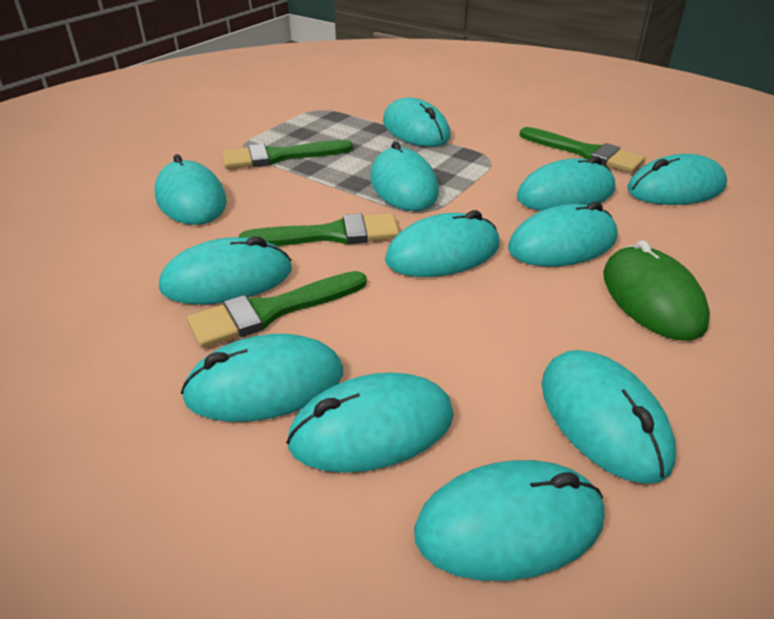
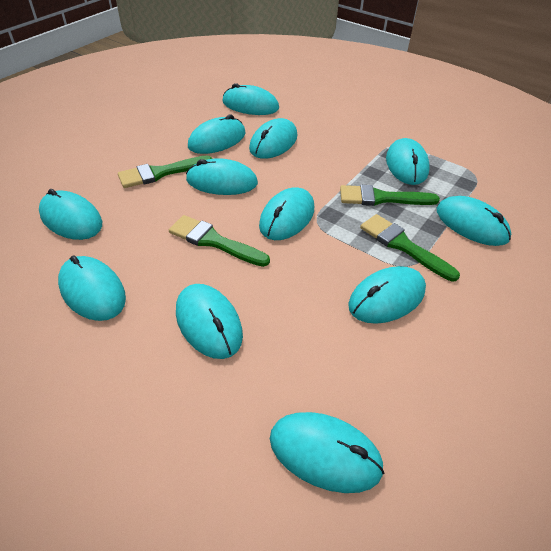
green mouse: [603,240,710,341] = 1 -> none = 0

